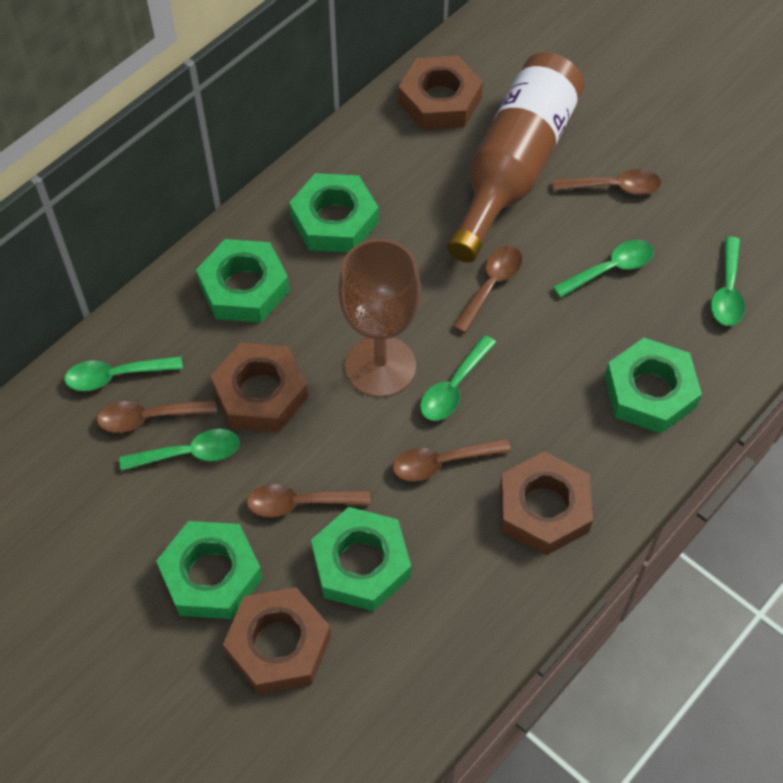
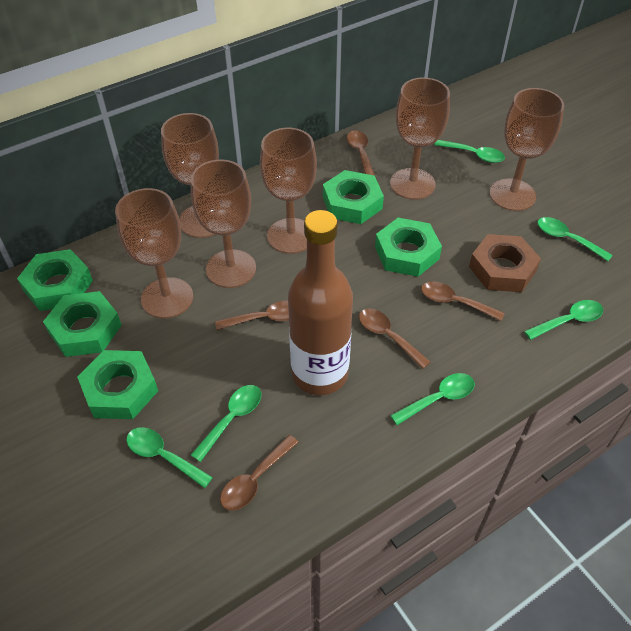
brown goblet: [338,239,421,397] = 1 -> [115,188,193,318] [161,113,219,238] [191,160,256,288] [260,128,317,254] [390,77,450,200] [489,88,564,211] = 6
brown nut: [210,343,308,432] [223,587,331,694] [399,56,483,129] [500,451,593,555] = 4 -> [469,234,541,292] = 1
green spoon: [64,356,183,391] [119,429,240,471] [420,335,496,421] [553,240,654,298] [711,236,745,326] = 5 -> [126,427,213,488] [191,385,261,462] [390,373,475,425] [434,140,505,163] [524,300,603,340] [537,217,613,261] = 6

